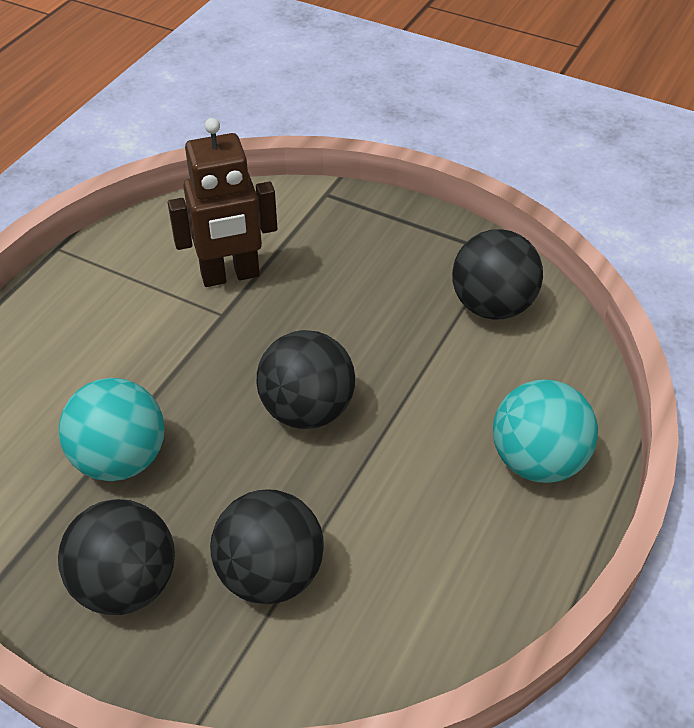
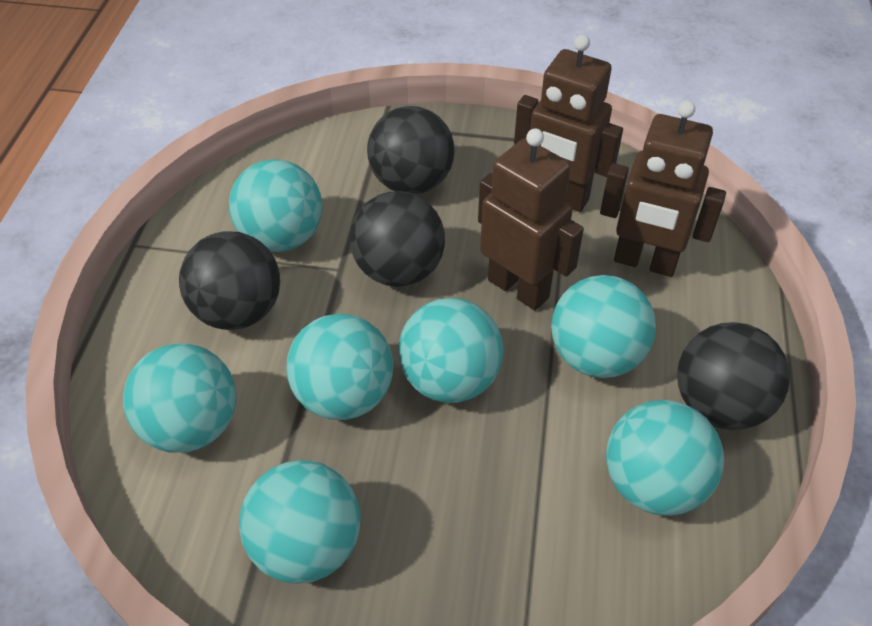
brown robot: [168,118,277,287] = 1 -> [478,129,584,310] [514,35,623,212] [600,101,726,277] = 3
turquoise ball: [58,378,164,481] [493,380,598,483] = 2 -> [123,343,236,453] [229,159,322,252] [239,460,361,584] [286,313,394,420] [398,298,503,403] [551,275,656,378] [606,400,724,516] = 7

